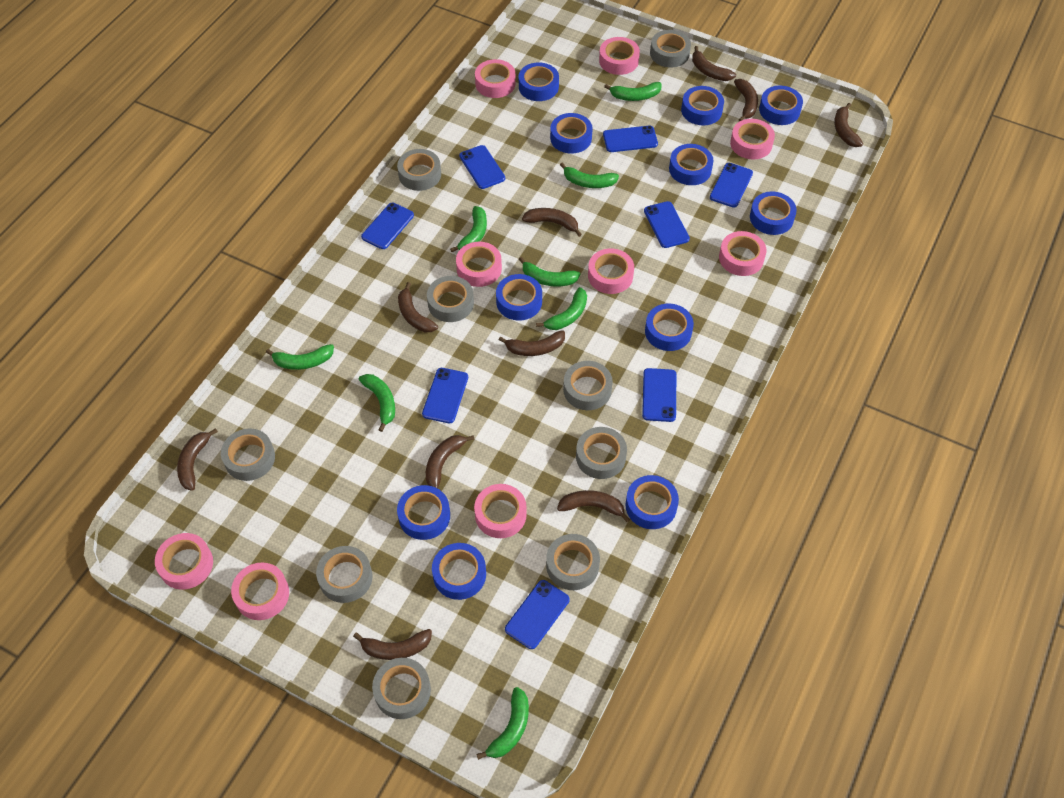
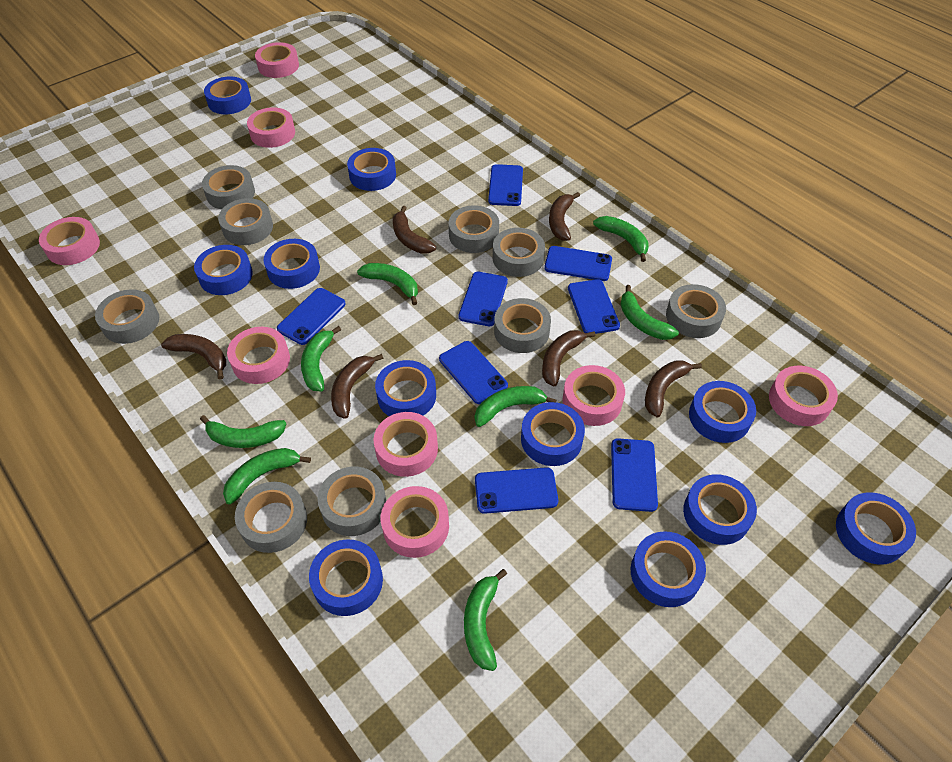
brown banana: [177,428,218,491] [353,629,432,660] [398,282,438,332] [426,435,474,489] [499,330,565,356] [522,208,582,237] [557,490,630,522] [692,46,736,81] [734,79,758,122] [834,103,863,147] = 10 -> [161,334,226,380] [331,354,383,419] [393,206,436,254] [542,330,595,386] [549,192,580,241] [645,360,702,418] = 6
pink tape: [155,533,213,590] [231,563,289,620] [456,242,502,287] [474,484,527,538] [475,59,516,98] [588,248,634,294] [599,37,640,75] [719,231,766,276] [730,119,775,159] = 9 -> [39,217,100,265] [227,327,290,384] [247,107,295,148] [255,42,299,78] [373,412,438,477] [381,486,449,558] [563,365,625,426] [769,366,838,426] = 8

